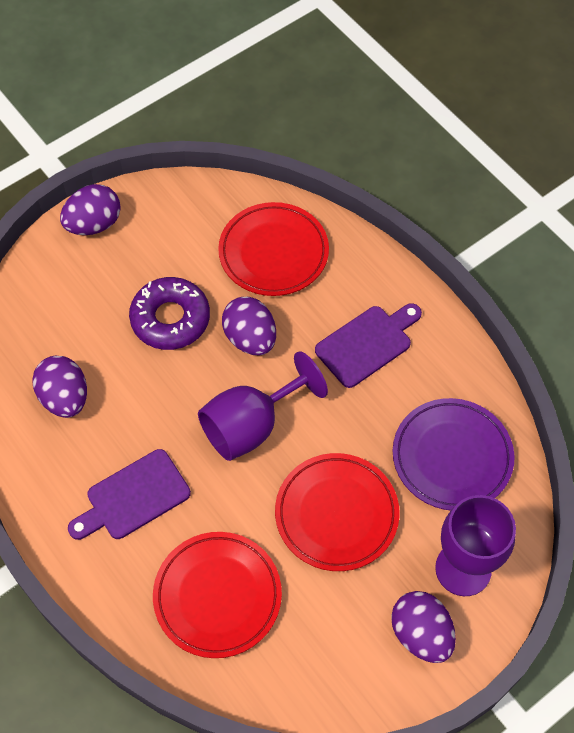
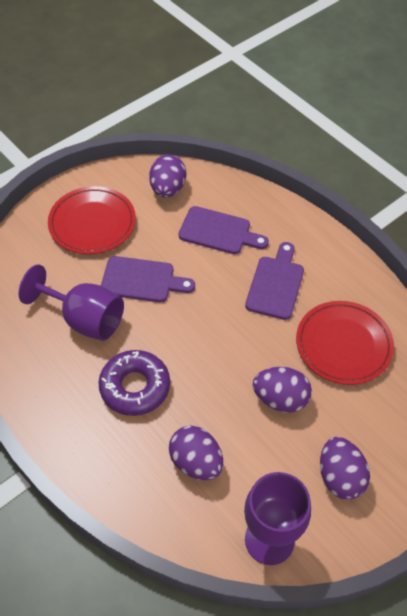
purple cutting board: [68,449,191,540] [315,303,422,388] = 2 -> [101,256,195,302] [178,206,269,254] [245,242,304,320] = 3
purple plate: [393,398,515,510] = 1 -> none = 0
red plate: [153,532,282,658] [218,202,329,296] [275,453,400,571] = 3 -> [48,186,136,254] [296,301,394,385] = 2

